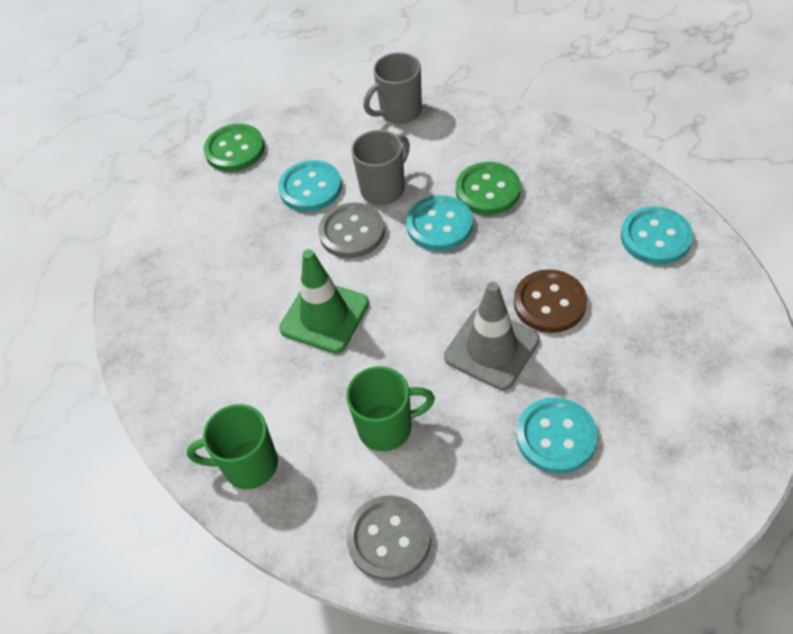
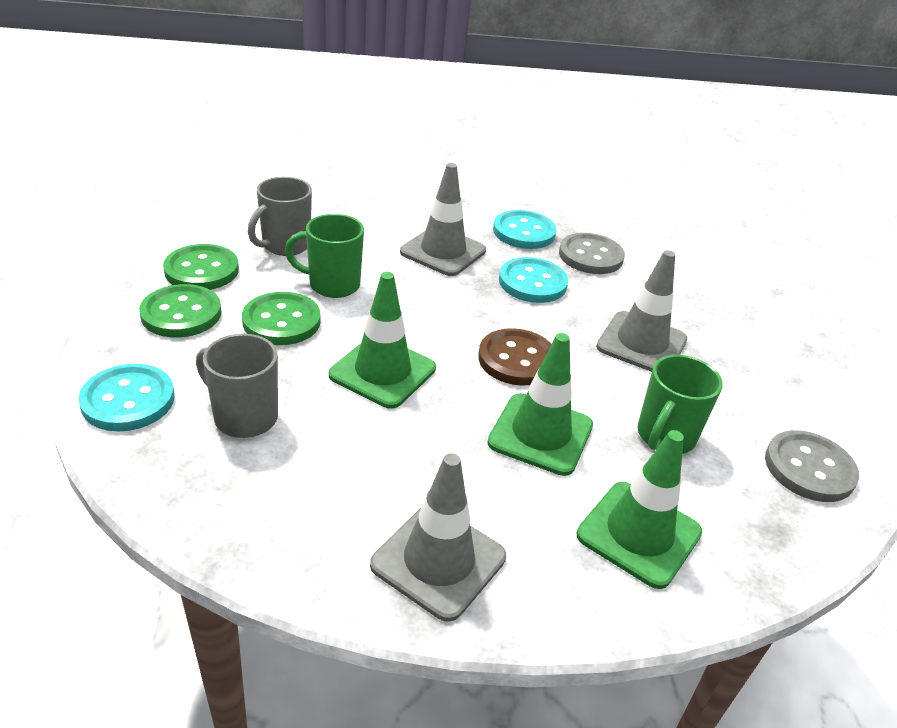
green button: [204,124,265,172] [456,162,521,215] = 2 -> [139,284,221,337] [163,244,239,290] [242,292,321,345] = 3
green traffic cone: [279,249,369,353] = 1 -> [329,272,436,409] [487,333,593,476] [577,430,702,589] = 3
grey traffic cone: [444,282,540,390] = 1 -> [370,453,506,622] [400,163,486,276] [596,250,687,372] = 3
turquoise button: [278,160,342,212] [406,195,473,251] [516,397,598,474] [621,206,693,265] = 4 -> [78,364,175,431] [493,210,557,249] [499,257,568,303] = 3

